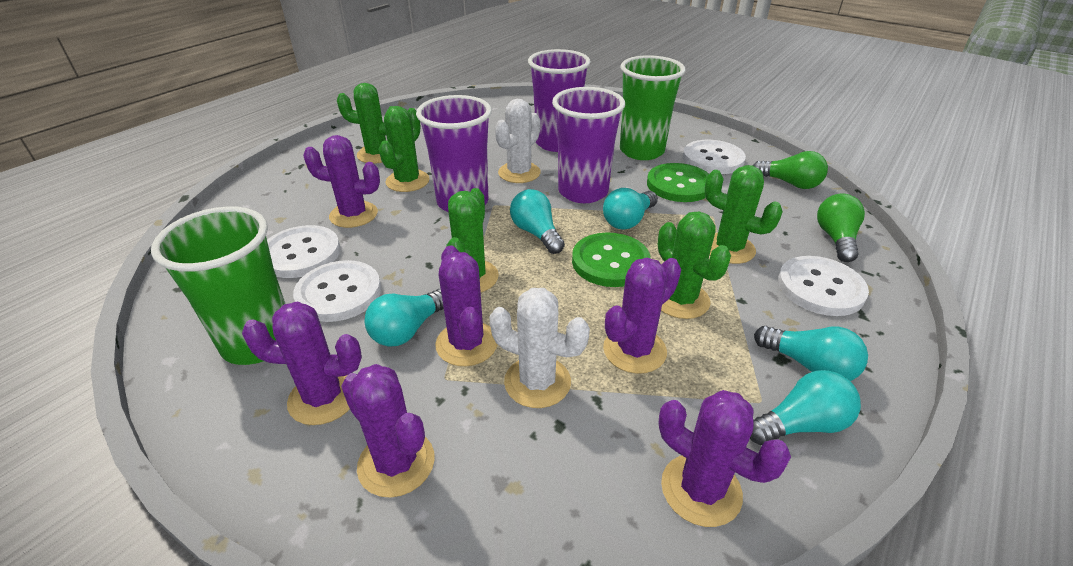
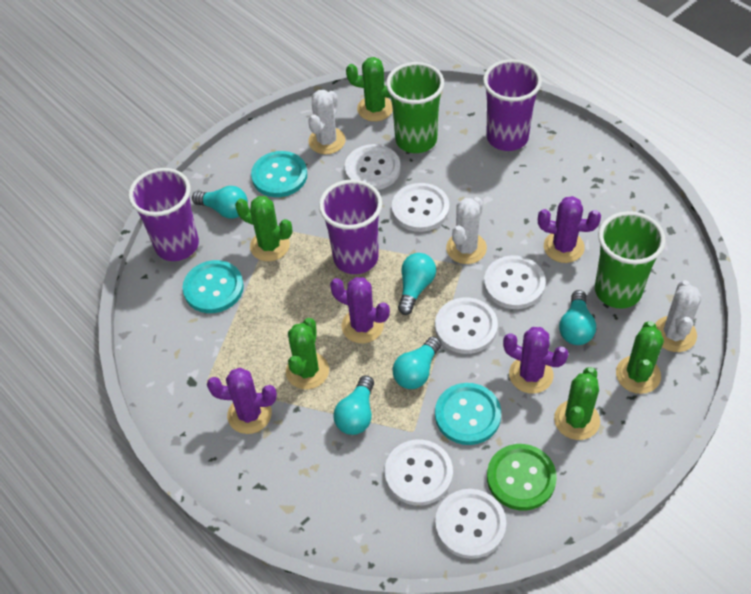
green button: [572,233,651,287] [647,163,709,202] = 2 -> [487,444,557,511] = 1
green light bulb: [753,151,828,189] [817,194,865,262] = 2 -> none = 0
purple cactus: [242,301,362,425] [303,135,380,228] [341,364,435,498] [435,245,498,366] [603,258,681,374] [658,390,791,527] = 6 -> [207,368,277,434] [330,277,390,343] [503,327,569,394] [538,196,601,263] = 4
turquoise button: none = 0 -> [183,260,244,313] [251,151,307,197] [435,383,501,445] = 3
white button: [267,225,340,278] [293,260,381,322] [683,140,746,174] [778,256,869,316] = 4 -> [345,144,401,190] [385,440,453,506] [392,183,449,232] [435,297,498,354] [435,489,506,559] [484,256,546,309] = 6
white cactus: [489,288,590,408] [495,99,541,183] = 2 -> [308,90,345,154] [446,197,487,264] [655,280,702,352] = 3

